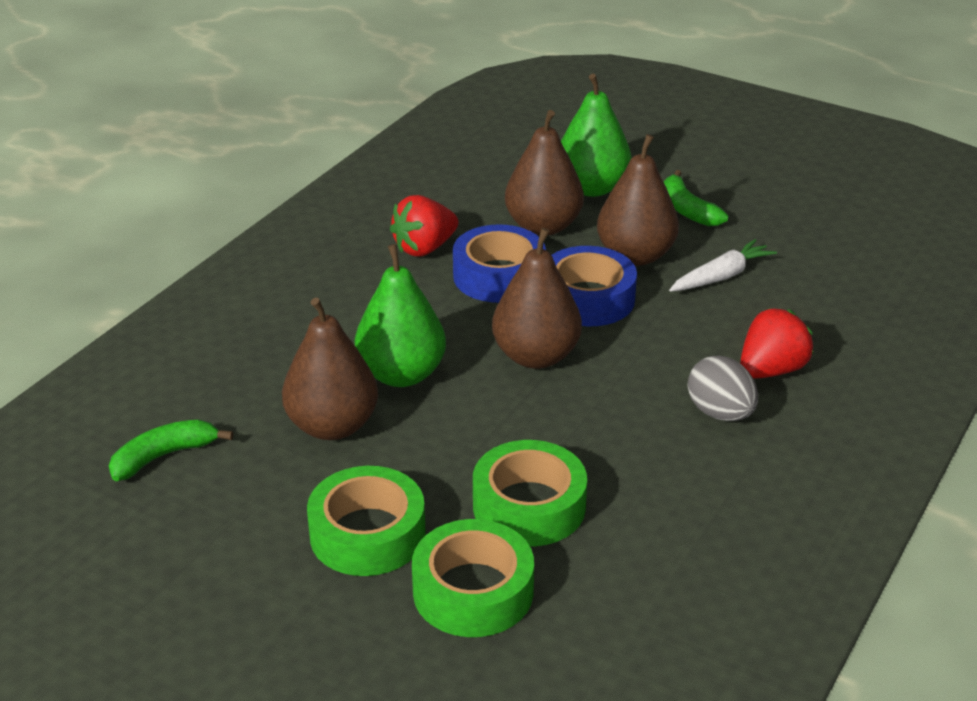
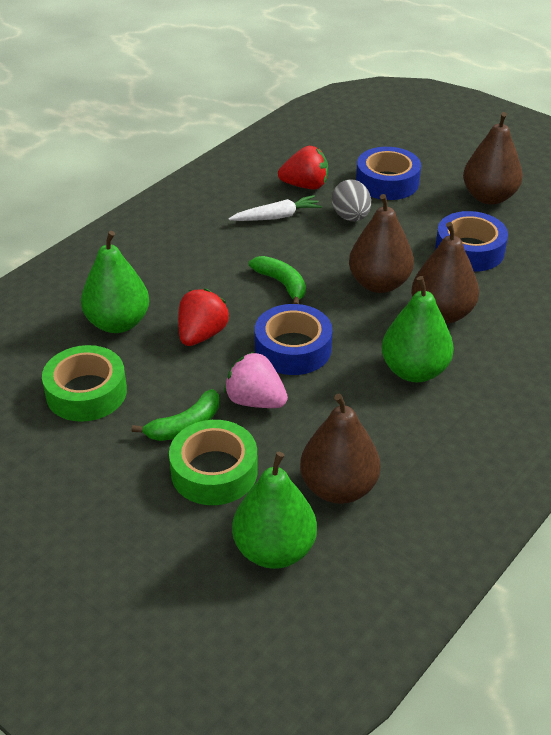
blue tape: [453,224,546,303] [552,246,637,326] = 2 -> [255,304,332,375] [356,147,421,200] [435,211,508,272] = 3
green pear: [355,244,446,387] [561,74,632,197] = 2 -> [81,231,149,333] [232,452,317,569] [382,276,454,382] = 3
green tape: [307,466,426,576] [412,519,534,637] [473,440,587,546] = 3 -> [42,345,127,422] [169,420,258,505] = 2
pink strawberry: none = 0 -> [224,352,288,408] = 1

